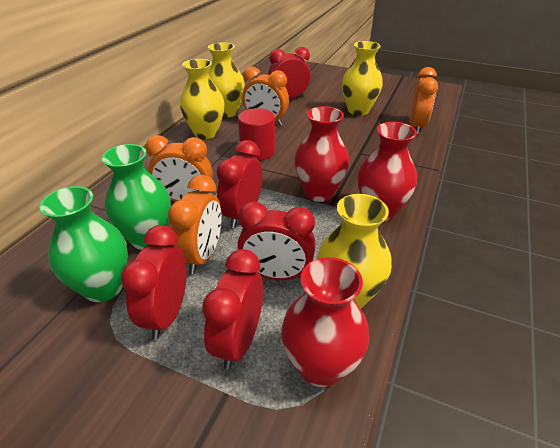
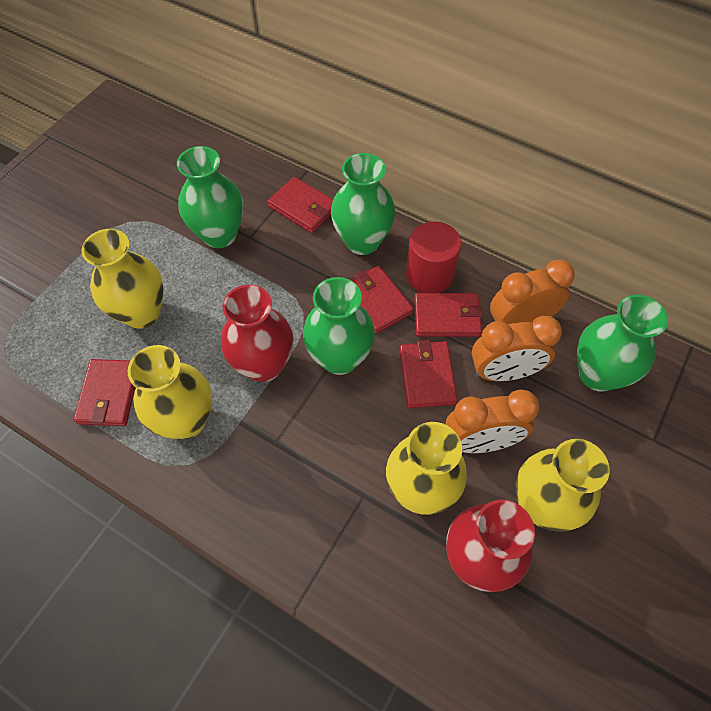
green vase: [39,186,128,302] [102,144,171,250] = 2 -> [177,146,243,248] [303,277,375,375] [331,153,395,255] [577,295,668,392] = 4
orange clock: [145,135,213,202] [168,175,222,274] [242,67,289,126] [410,67,438,134] = 4 -> [445,390,539,453] [472,316,562,381] [490,260,575,324] = 3
red clock: [121,225,187,340] [202,249,263,369] [217,140,262,228] [238,201,316,280] [268,47,311,98] = 5 -> none = 0
red vase: [281,257,369,387] [294,106,349,202] [358,122,417,221] = 3 -> [221,285,294,382] [446,500,535,592] = 2
red wallet: none = 0 -> [74,359,135,426] [268,177,333,233] [351,266,414,334] [400,340,458,408] [414,293,483,337] = 5

